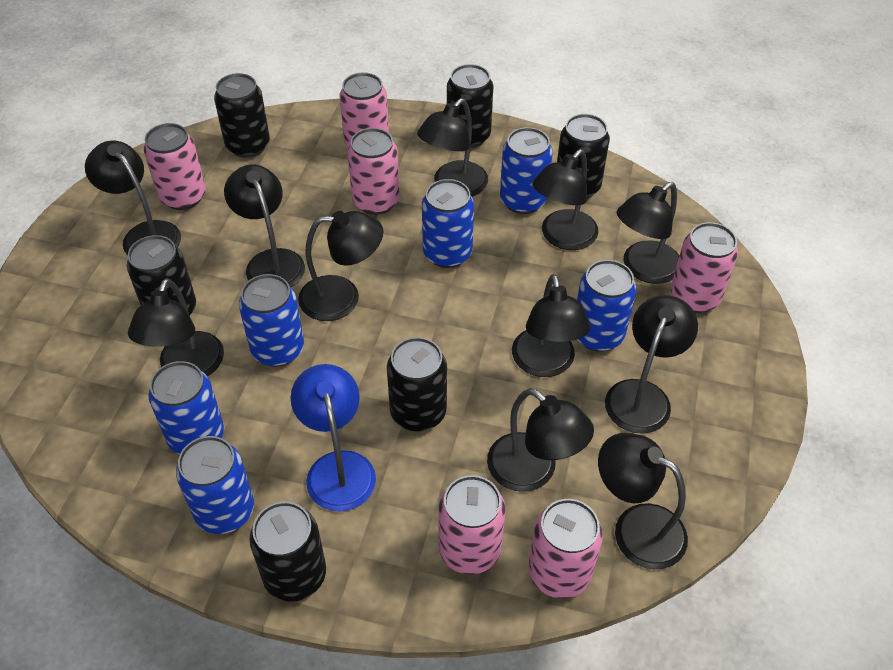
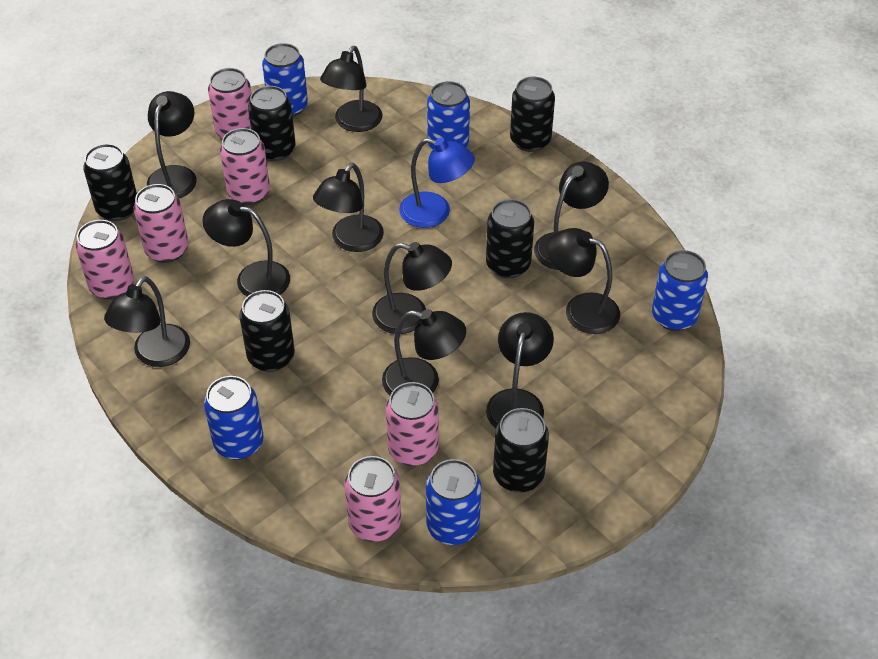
black lamp: [85,141,181,255] [128,278,224,376] [224,164,305,287] [298,211,383,321] [417,98,488,197] [487,388,594,492] [512,274,591,377] [532,149,598,250] [598,433,688,569] [605,295,698,434] [617,182,679,284] = 11 -> [104,276,190,367] [147,91,197,198] [202,199,290,296] [313,163,384,252] [320,46,382,132] [372,242,452,334] [382,309,466,395] [486,312,554,429] [534,162,609,270] [547,228,620,334] = 10
blue can: [148,361,224,455] [176,436,254,534] [239,274,304,367] [422,179,474,268] [500,127,553,214] [577,260,636,352] = 6 -> [204,376,263,460] [262,43,308,117] [426,459,481,545] [427,81,470,149] [652,250,708,331] = 5

